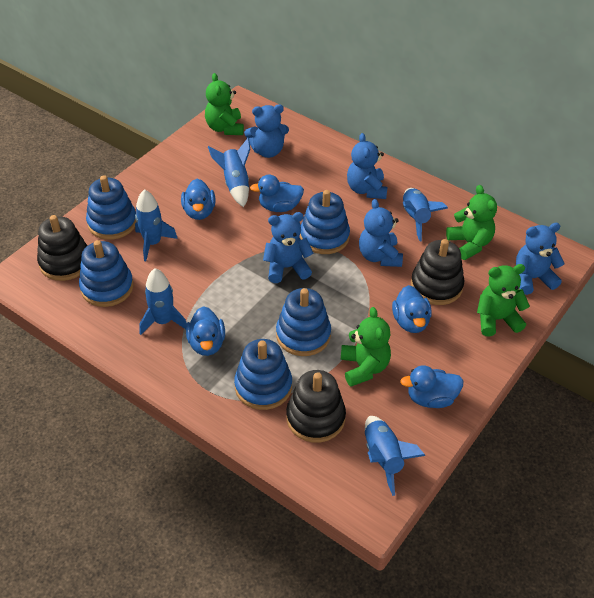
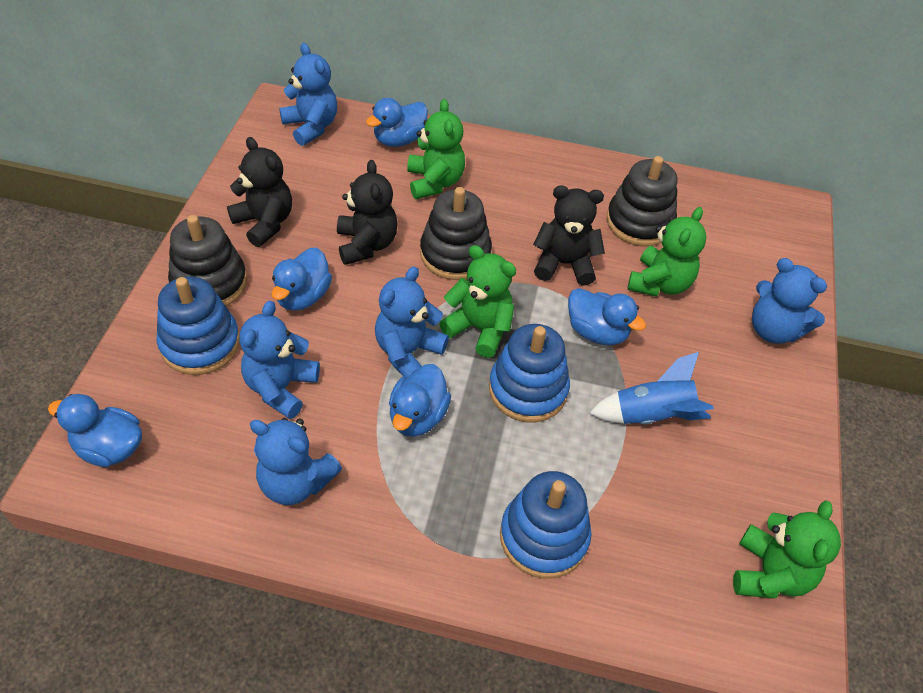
black teddy bear: none = 0 -> [227,137,292,247] [337,160,397,265] [533,186,605,286] = 3
blue rocket: [135,189,178,261] [139,269,187,335] [208,138,250,207] [365,416,425,496] [403,188,448,241] = 5 -> [589,352,714,425] = 1
blue stacking toy: [79,240,134,307] [86,175,137,240] [234,339,292,410] [276,288,331,356] [300,190,350,254] = 5 -> [157,276,240,375] [489,324,570,422] [500,471,592,579] = 3

